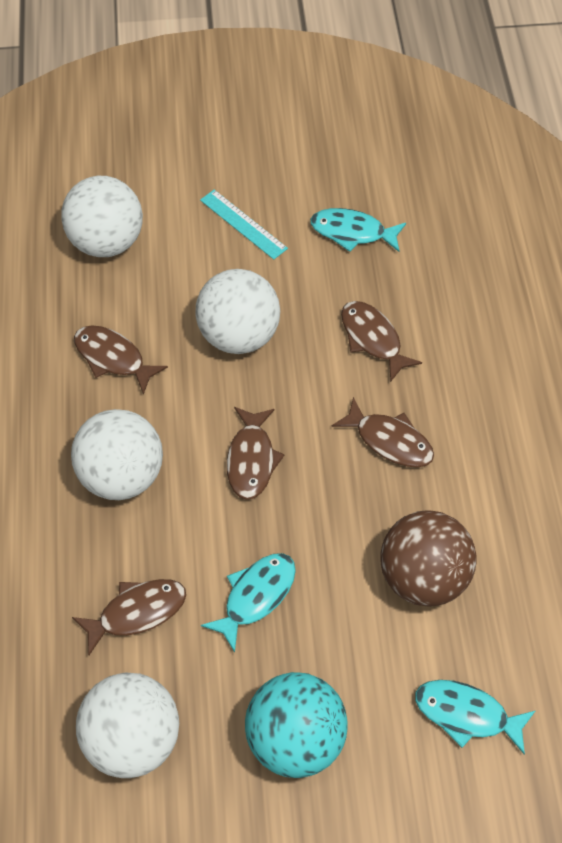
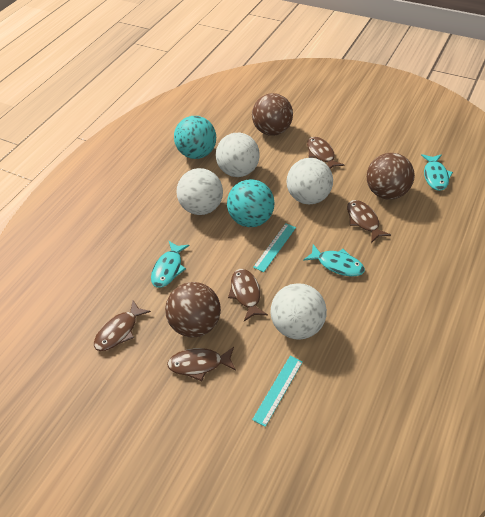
brown ball: [381,510,476,607] = 1 -> [165,282,221,337] [252,93,293,136] [367,153,415,200] = 3
turquoise ball: [245,672,348,778] = 1 -> [174,116,216,159] [227,179,275,227] = 2
turquoise ruler: [200,190,288,260] = 1 -> [252,356,303,427] [253,223,296,272] = 2

